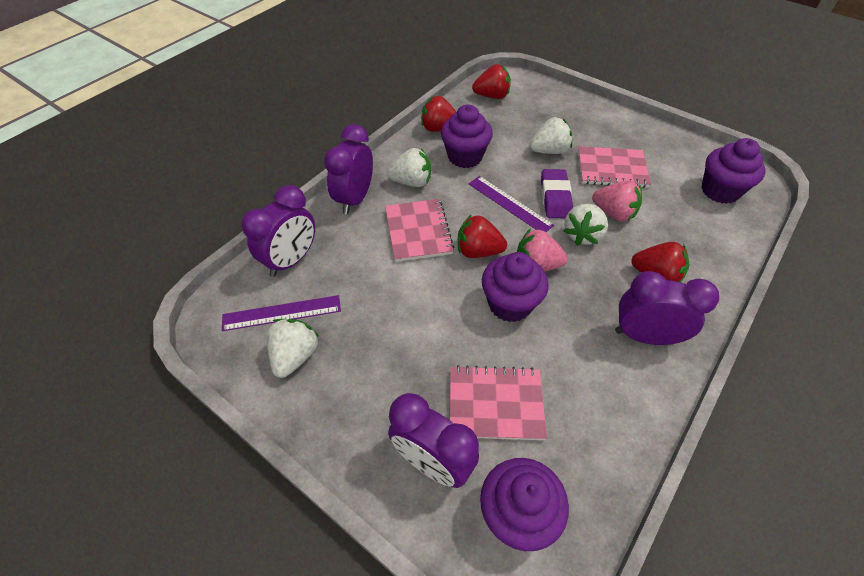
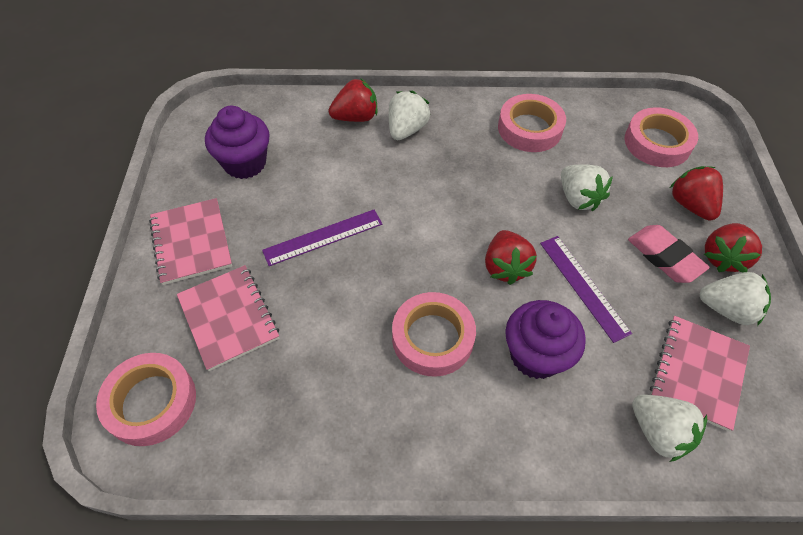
pink eraser: none = 0 -> [628,225,710,283] = 1
pink strawberry: [517,228,568,271] [592,181,642,222] = 2 -> none = 0
pink tape: none = 0 -> [96,353,196,446] [392,292,476,377] [498,94,566,152] [625,107,698,167] = 4
purple clock: [241,185,315,277] [324,124,373,214] [388,393,479,488] [615,271,719,345] = 4 -> none = 0
purple cupcake: [441,104,493,168] [480,458,569,551] [482,252,549,322] [702,138,765,204] = 4 -> [205,106,270,179] [505,300,586,379] = 2
purple eraser: [541,169,573,218] = 1 -> none = 0

